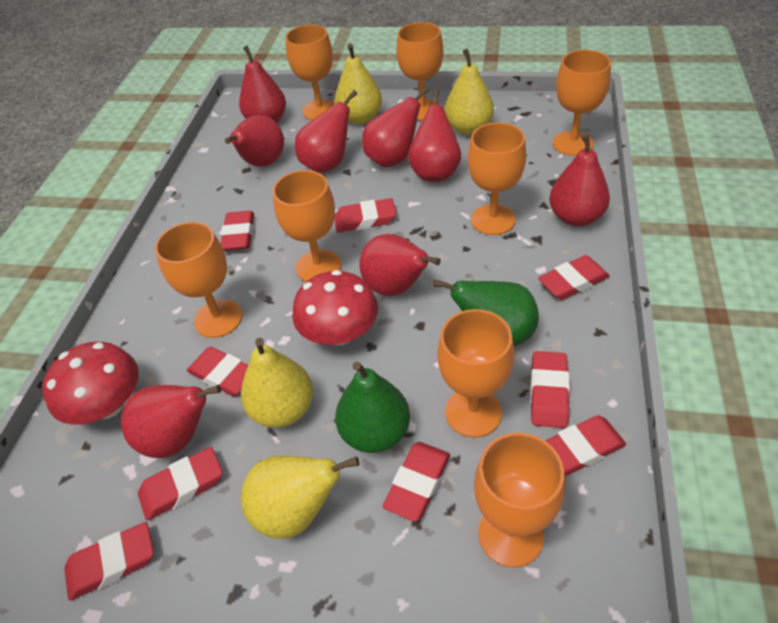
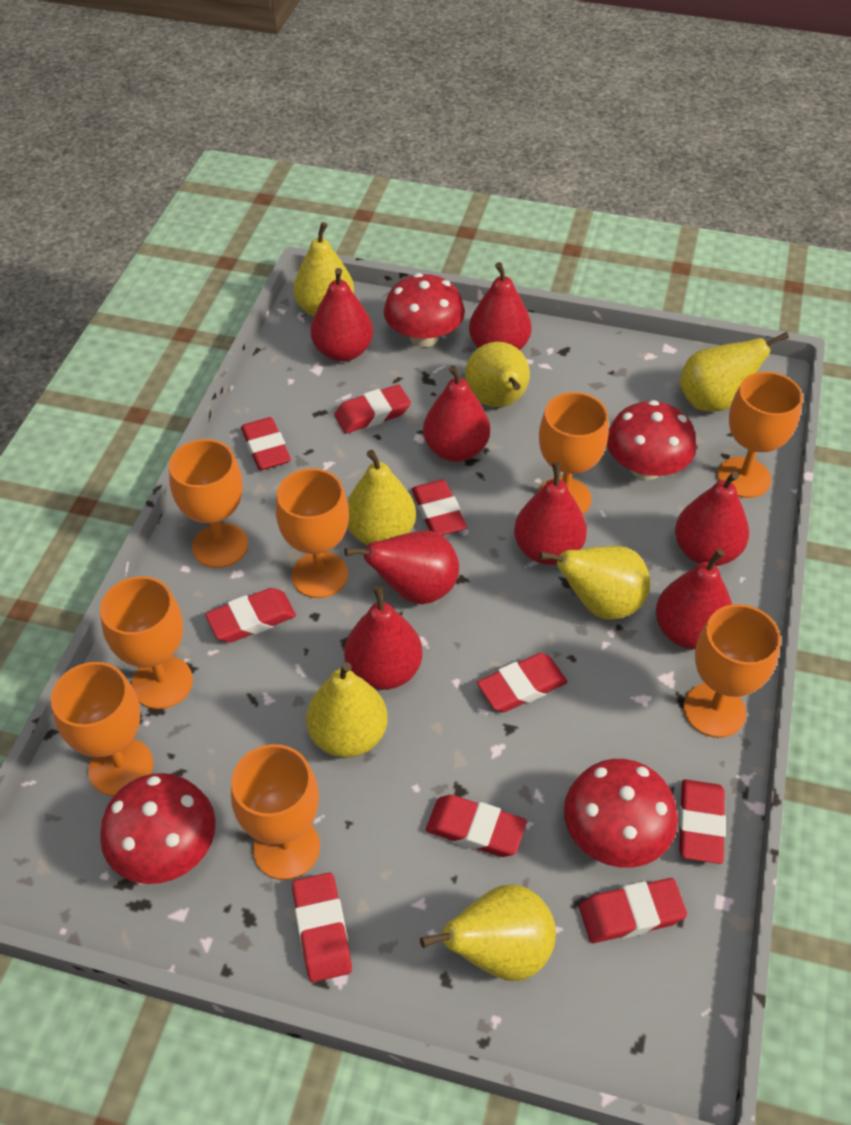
green pear: [335,362,410,453] [433,279,539,346] = 2 -> none = 0
red mushroom: [42,342,139,425] [292,270,378,345] = 2 -> [100,773,216,884] [384,273,465,347] [564,759,678,868] [607,400,697,480] = 4
yellow pear: [241,338,313,428] [241,456,359,539] [335,43,382,124] [445,49,494,135] = 4 -> [293,222,354,317] [306,662,388,758] [347,450,416,545] [420,885,556,981] [465,342,530,407] [539,546,650,620] [680,332,789,412] = 7

